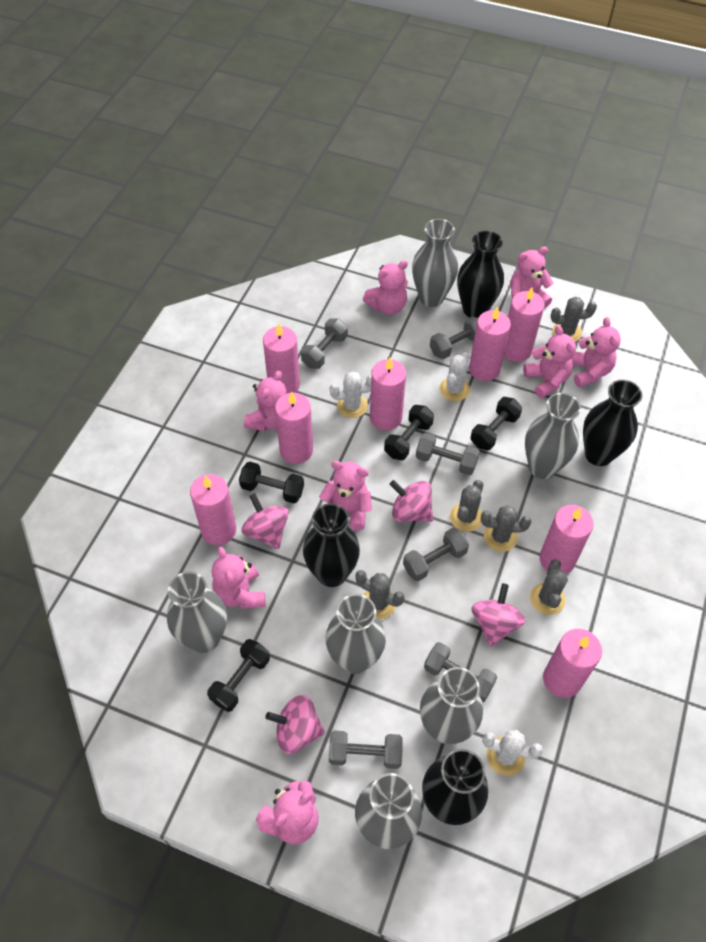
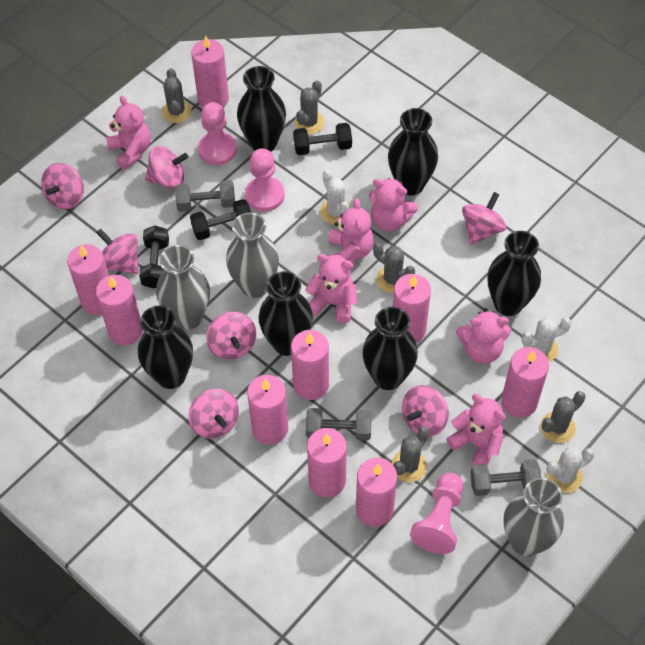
black dumbbell: [207,639,270,712] [239,462,304,503] [384,405,434,460] [470,397,522,450] = 4 -> [139,226,169,288] [190,199,251,240] [293,123,352,155] = 3
black vase: [303,503,360,587] [422,749,488,825] [457,231,504,318] [583,380,643,466] = 4 -> [138,305,193,389] [237,66,286,152] [259,271,313,356] [362,307,418,390] [388,108,438,195] [487,231,541,316] = 6
grey dumbbell: [301,318,348,369] [329,731,403,769] [403,528,469,581] [416,433,480,475] [424,642,497,702] [430,316,478,359] = 6 -> [175,180,235,212] [306,408,372,441] [470,459,541,496] = 3
grey vase: [167,572,227,653] [326,594,386,674] [355,773,422,849] [412,219,458,307] [420,667,483,744] [525,393,581,479] = 6 -> [156,245,210,330] [226,212,279,298] [504,478,564,556] = 3
pink candle: [190,474,236,545] [263,323,300,394] [275,392,313,464] [370,358,406,430] [469,307,511,381] [504,288,545,362] [539,505,594,574] [543,629,602,698] = 8 -> [67,244,109,315] [96,275,143,345] [191,35,229,107] [247,375,288,445] [291,330,329,400] [307,428,347,497] [356,458,397,527] [393,274,431,343] [501,347,549,418] = 9
pink pawn: none = 0 -> [198,102,237,165] [245,148,285,211] [410,473,464,554] = 3
pink spinning top: [242,493,289,549] [266,695,325,754] [389,480,433,522] [471,583,525,647] = 4 -> [41,163,84,209] [96,229,139,274] [145,146,188,189] [189,389,239,439] [206,312,257,360] [402,385,449,437] [462,192,506,245] = 7
pink teddy bear: [212,547,265,609] [244,371,286,431] [256,781,319,844] [319,461,372,531] [363,261,408,315] [510,246,554,308] [523,325,576,399] [572,317,621,387] = 8 -> [106,96,151,170] [305,254,357,323] [328,199,374,264] [369,178,418,231] [446,394,506,466] [456,309,511,364] = 6

